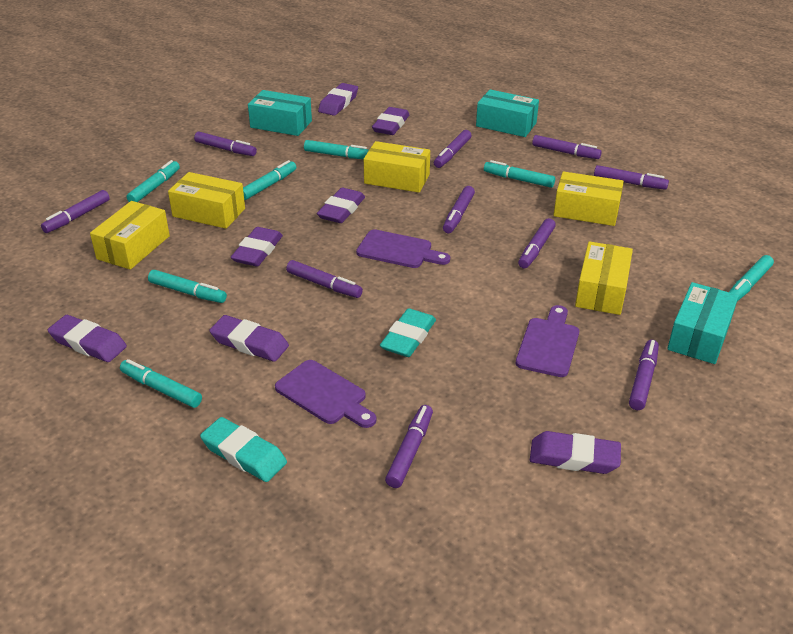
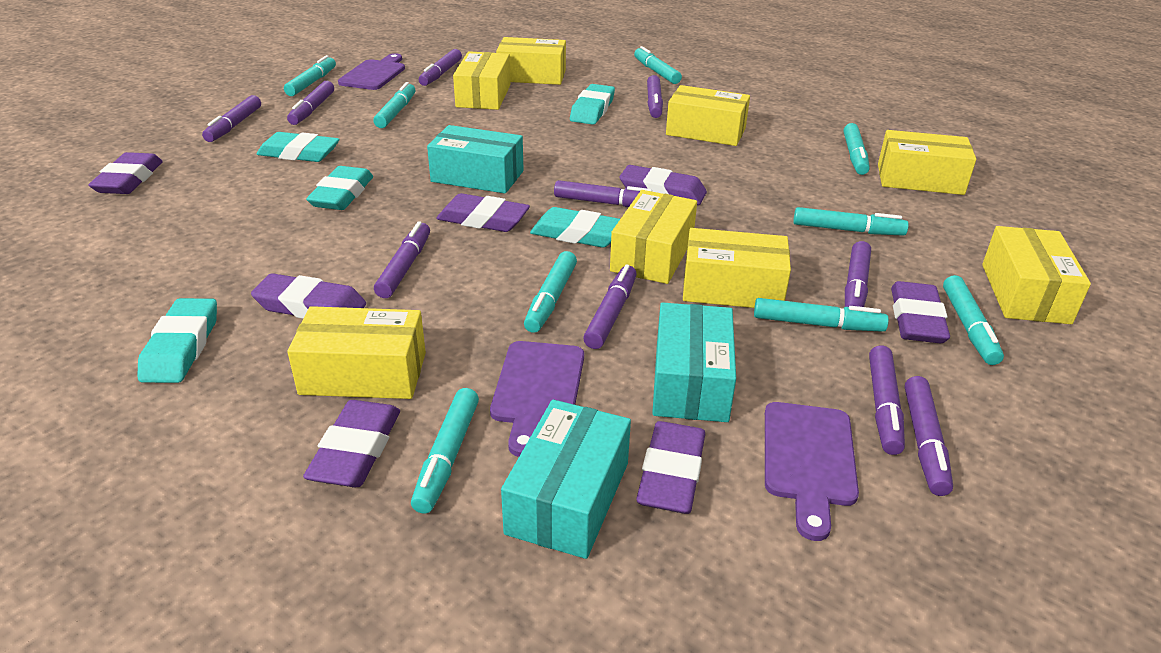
turquoise eraser: [200,417,287,482] [380,308,436,357] = 2 -> [137,298,217,383] [257,132,340,162] [306,166,373,210] [530,207,620,247] [570,84,615,125] = 5
turquoise marker: [120,359,202,408] [127,160,180,202] [148,270,227,303] [243,160,296,200] [304,140,369,159] [484,160,555,188] [729,255,774,301] = 7 -> [284,55,336,96] [373,82,415,128] [411,388,479,513] [524,251,577,333] [634,46,682,84] [754,298,889,332] [793,207,909,236] [843,123,870,175] [943,275,1004,365] = 9
yellow box: [90,201,170,270] [168,172,245,229] [364,141,430,193] [553,171,624,226] [575,241,633,315] = 5 -> [287,306,426,399] [453,51,511,110] [496,37,566,85] [610,190,697,284] [666,85,750,146] [683,228,791,308] [878,130,976,195] [982,226,1091,324] = 8

